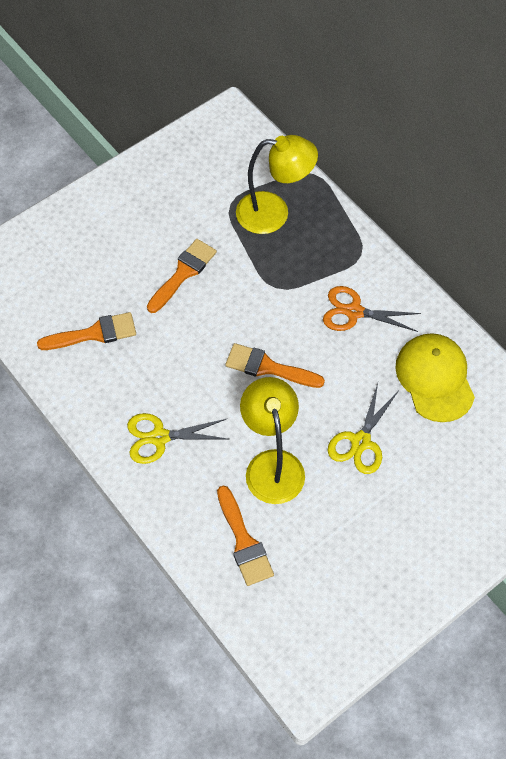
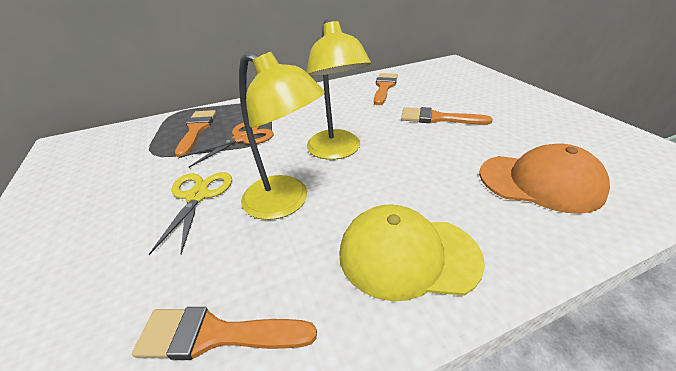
orange cap: none = 0 -> [479,143,610,214] = 1
yellow scissors: [127,413,228,464] [328,383,398,474] = 2 -> [149,172,232,255] = 1

